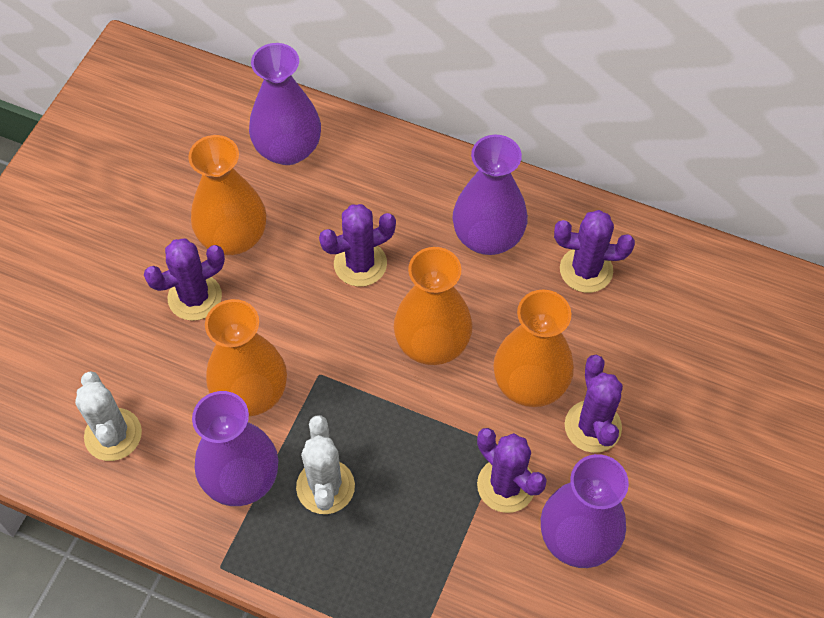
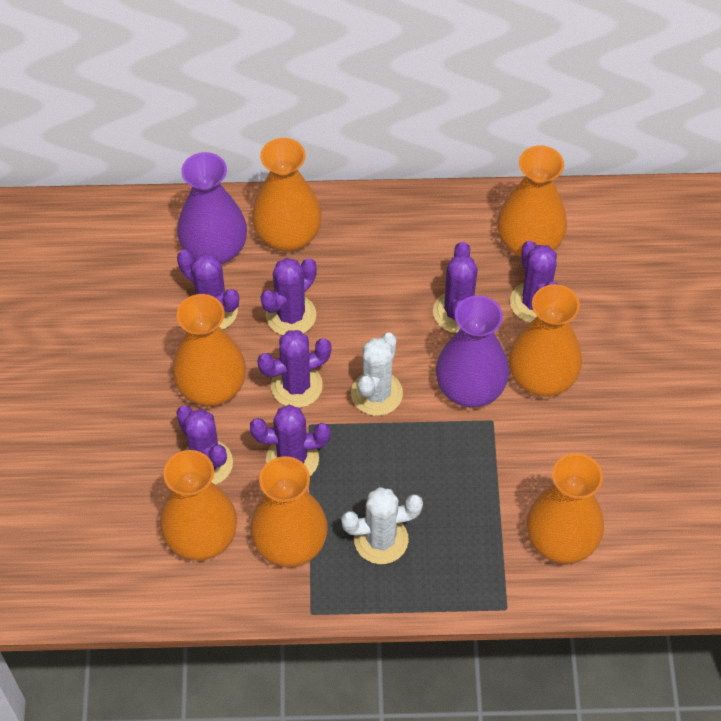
orange vase: [188,135,266,255] [205,299,287,416] [394,247,473,365] [493,290,574,407] = 4 -> [160,450,237,561] [173,294,246,406] [250,456,328,567] [252,138,322,251] [497,145,567,257] [509,284,582,397] [527,453,604,564] = 7
purple cactus: [144,238,225,321] [319,204,396,287] [477,428,547,513] [554,210,635,293] [565,355,623,453] = 5 -> [176,406,233,485] [177,250,239,330] [250,405,330,476] [257,330,331,408] [260,258,317,335] [433,242,478,333] [510,241,558,323] = 7
purple vase: [192,391,278,506] [249,43,321,165] [453,135,528,255] [541,454,629,568] = 4 -> [177,152,247,264] [436,295,509,408] = 2

